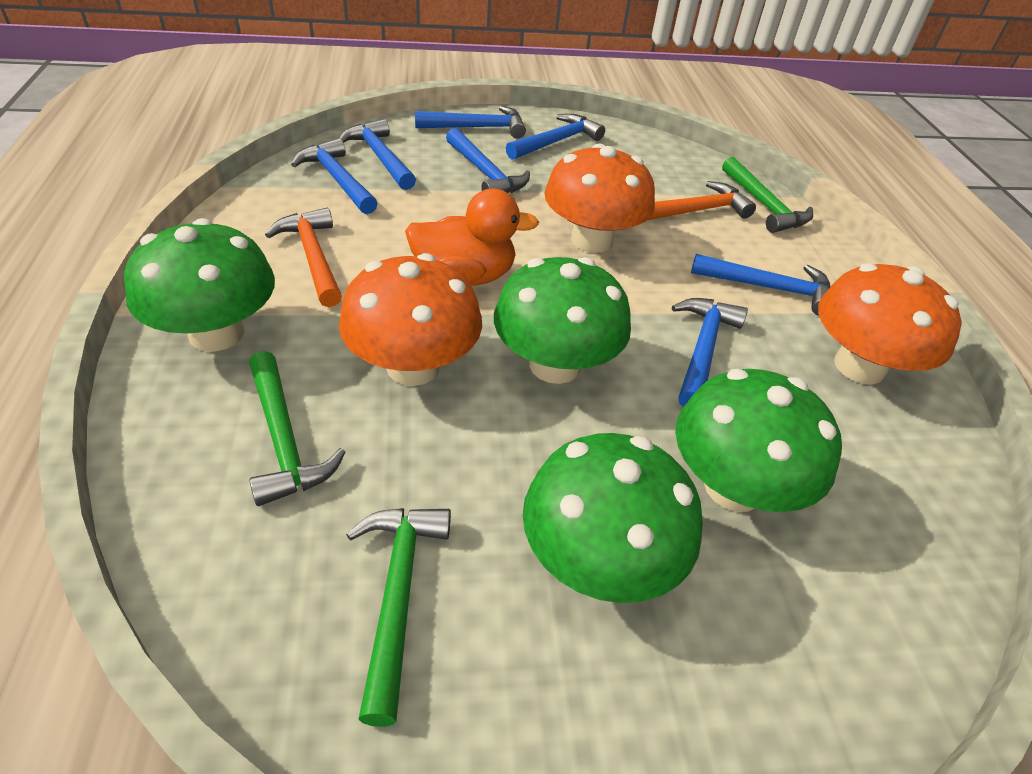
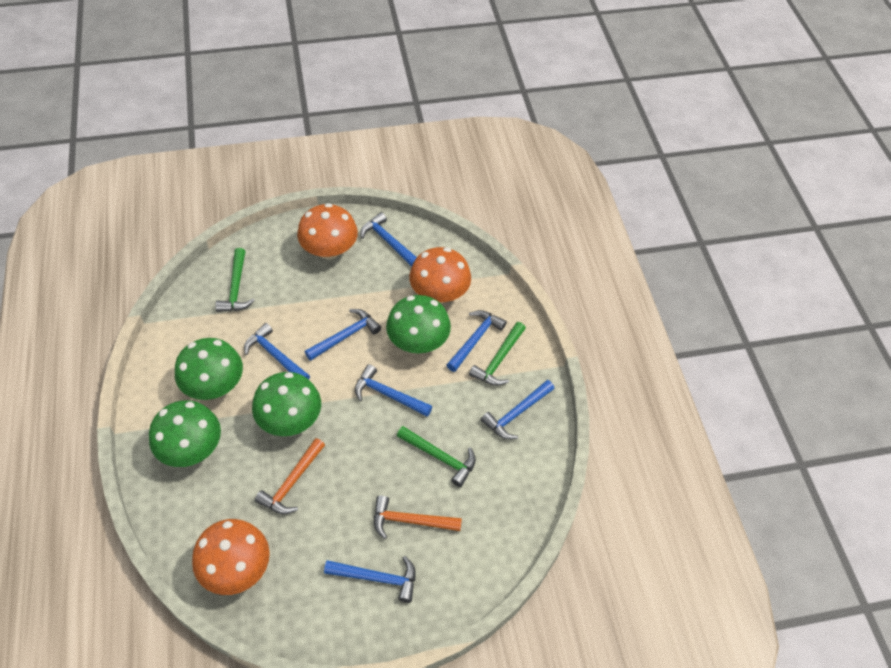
orange duck: [405,189,539,286] = 1 -> none = 0

